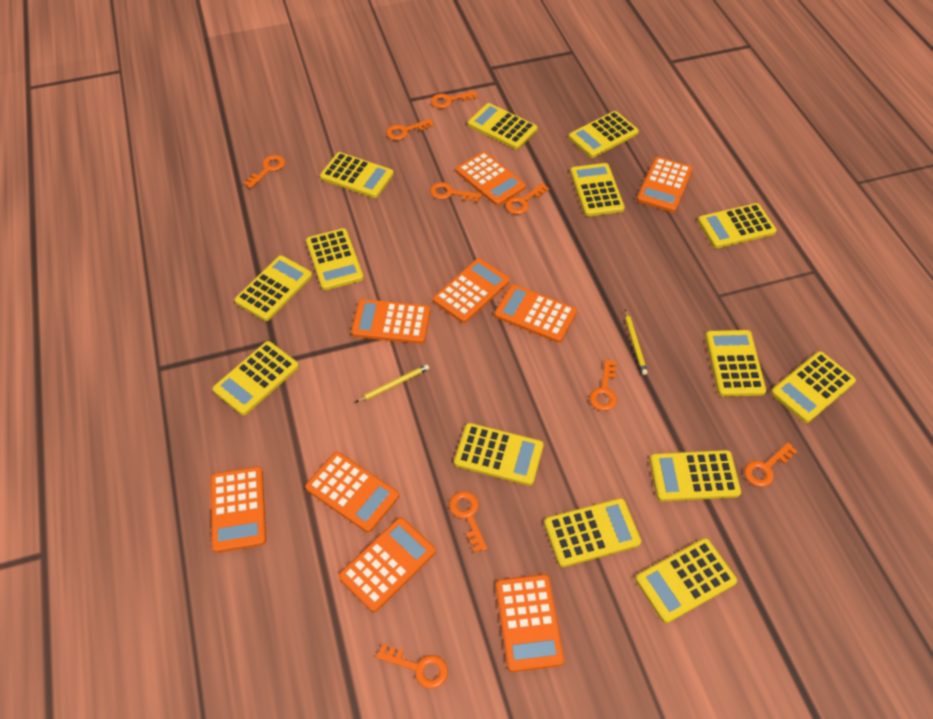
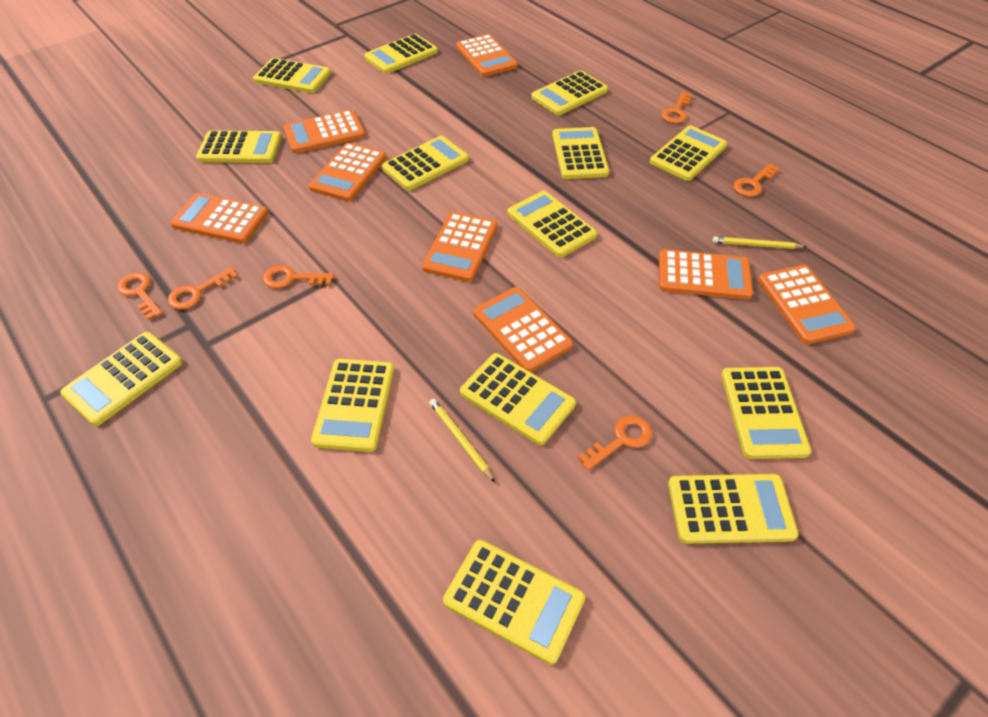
orange calculator: [211,467,266,553] [305,452,399,533] [339,517,436,612] [351,299,431,344] [433,258,510,323] [456,152,526,206] [494,284,577,343] [496,574,564,672] [637,157,693,212] = 9 -> [170,193,268,243] [283,110,365,153] [309,143,387,201] [422,212,497,282] [456,34,518,77] [473,287,573,372] [659,249,753,300] [758,265,856,344] = 8
orange key: [244,155,285,188] [376,644,448,689] [386,119,434,140] [430,182,482,202] [431,91,478,108] [449,491,487,553] [505,183,549,214] [589,359,617,411] [744,442,798,487] = 9 -> [117,272,163,320] [168,267,238,310] [263,265,334,288] [578,416,652,470] [661,92,692,123] [733,163,780,197] = 6

